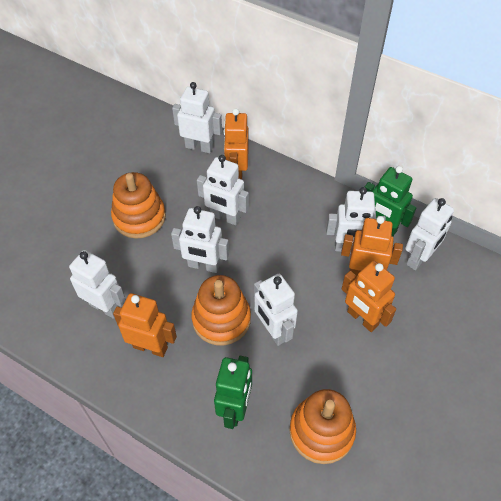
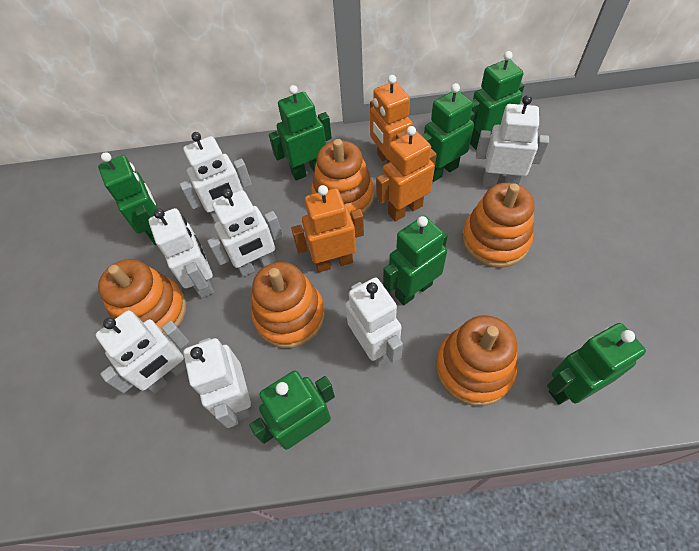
green robot: [214,356,252,429] [365,166,416,236] = 2 -> [98,152,158,245] [249,371,335,450] [269,85,332,181] [383,216,448,305] [421,83,475,182] [470,51,524,150] [547,323,646,405] = 7
orange robot: [113,293,177,357] [224,108,249,179] [341,216,403,278] [342,261,396,332] = 4 -> [291,185,364,272] [370,75,413,163] [376,126,437,221] = 3
orange stacking toy: [111,172,166,239] [191,275,251,345] [289,389,356,464] = 3 -> [98,259,187,334] [252,262,325,348] [311,139,374,216] [436,315,517,406] [462,183,535,268] = 5

